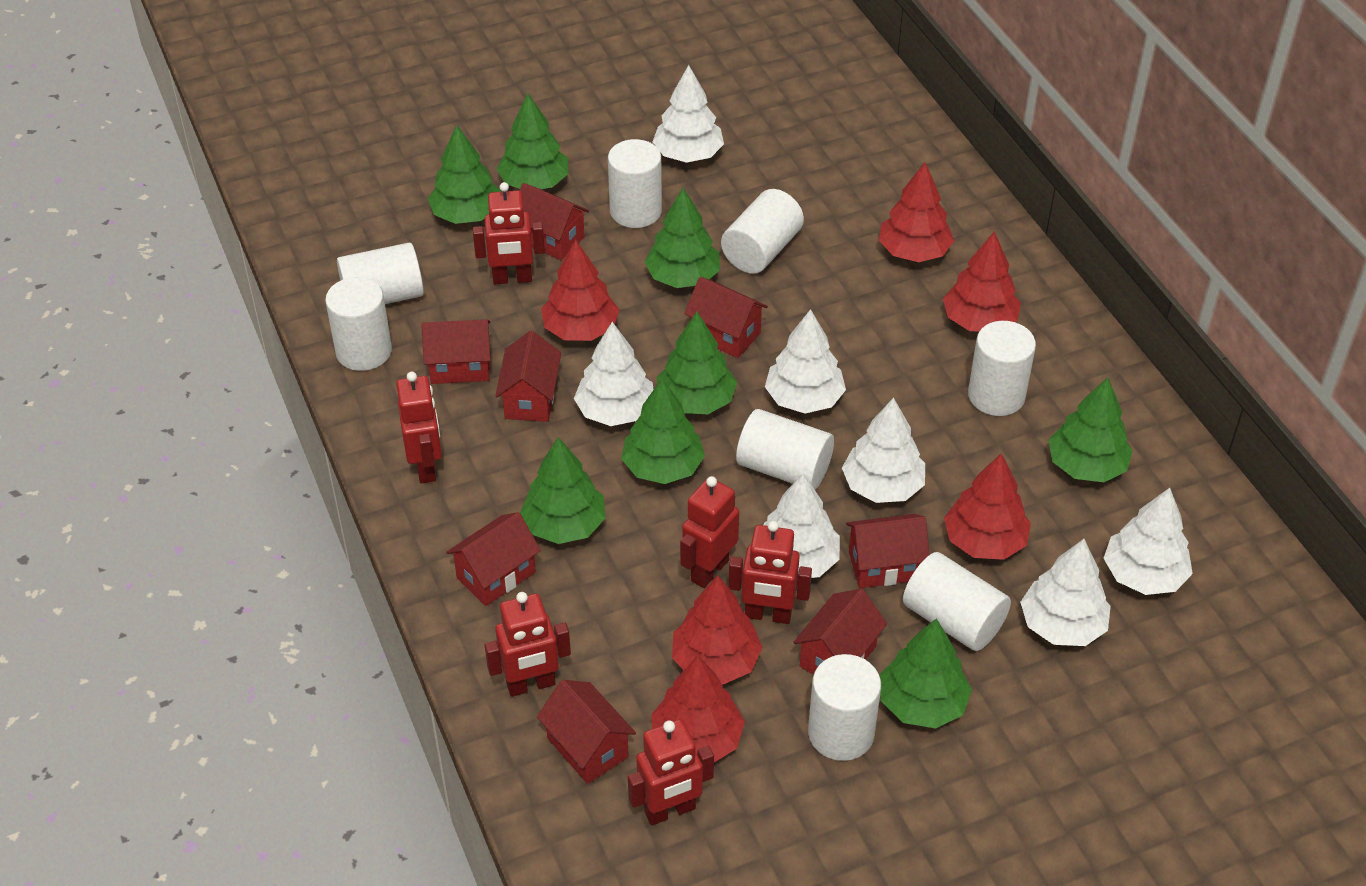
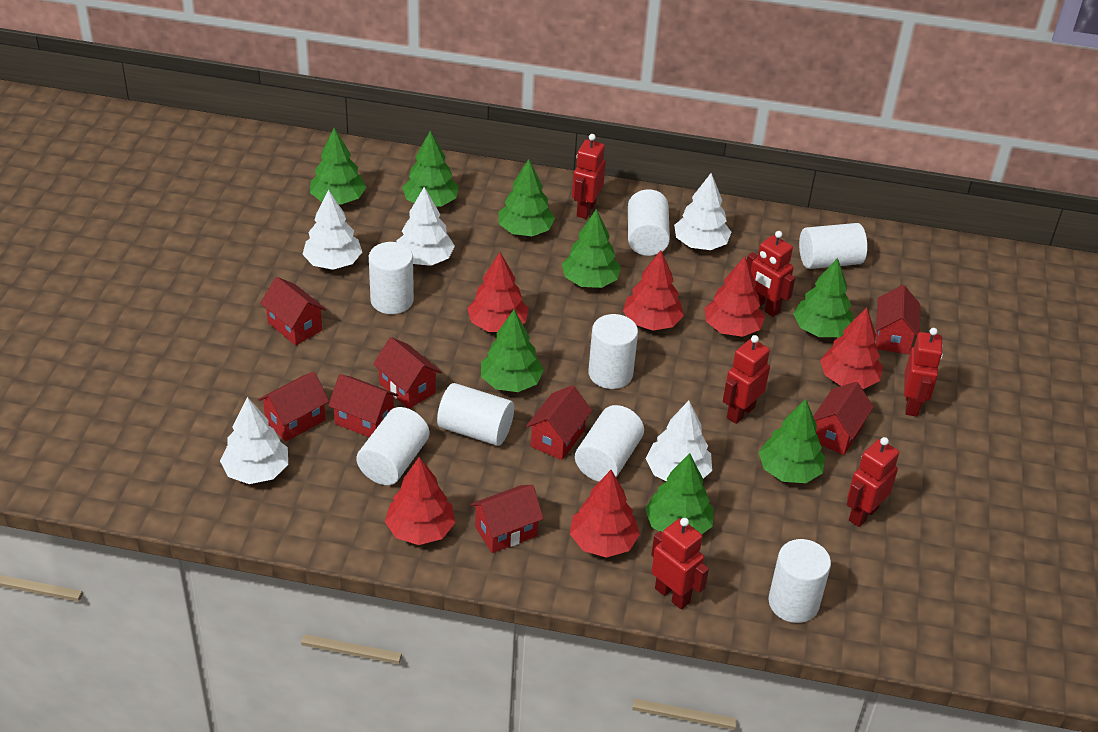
white tree: [574,322,654,426] [652,65,724,163] [763,473,840,578] [765,309,846,413] [842,397,925,503] [1020,539,1111,646] [1103,488,1193,595] = 7 -> [220,397,288,484] [302,190,362,270] [396,187,455,266] [646,401,712,481] [674,173,731,250] = 5

